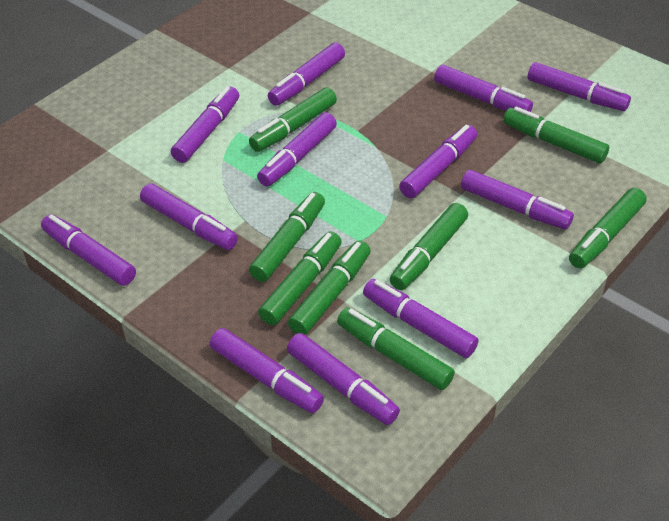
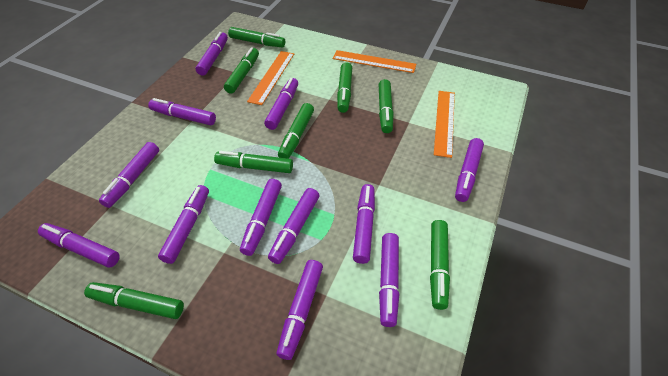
orange ruler: none = 0 -> [247,51,294,105] [333,50,416,73] [434,91,455,158] = 3

